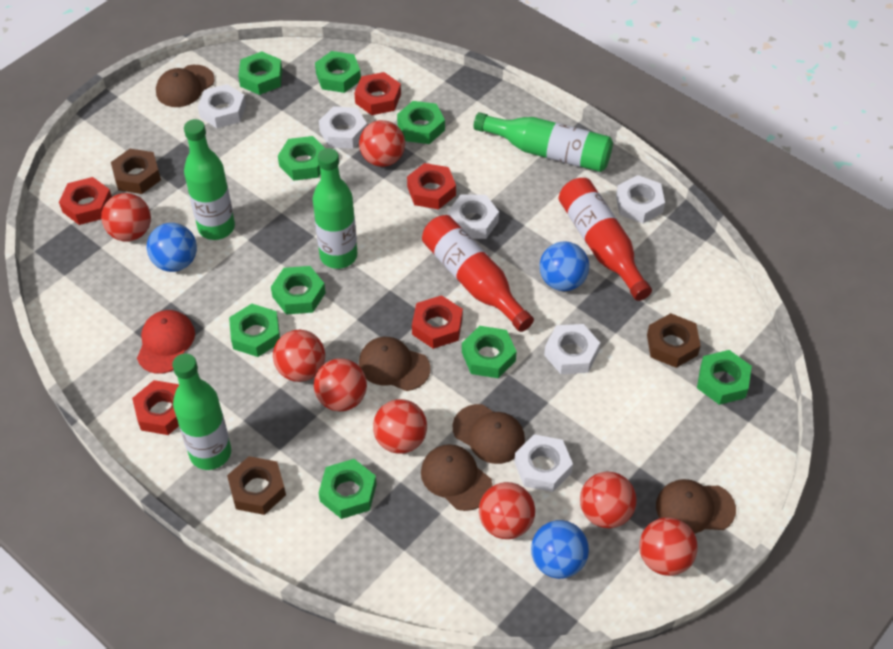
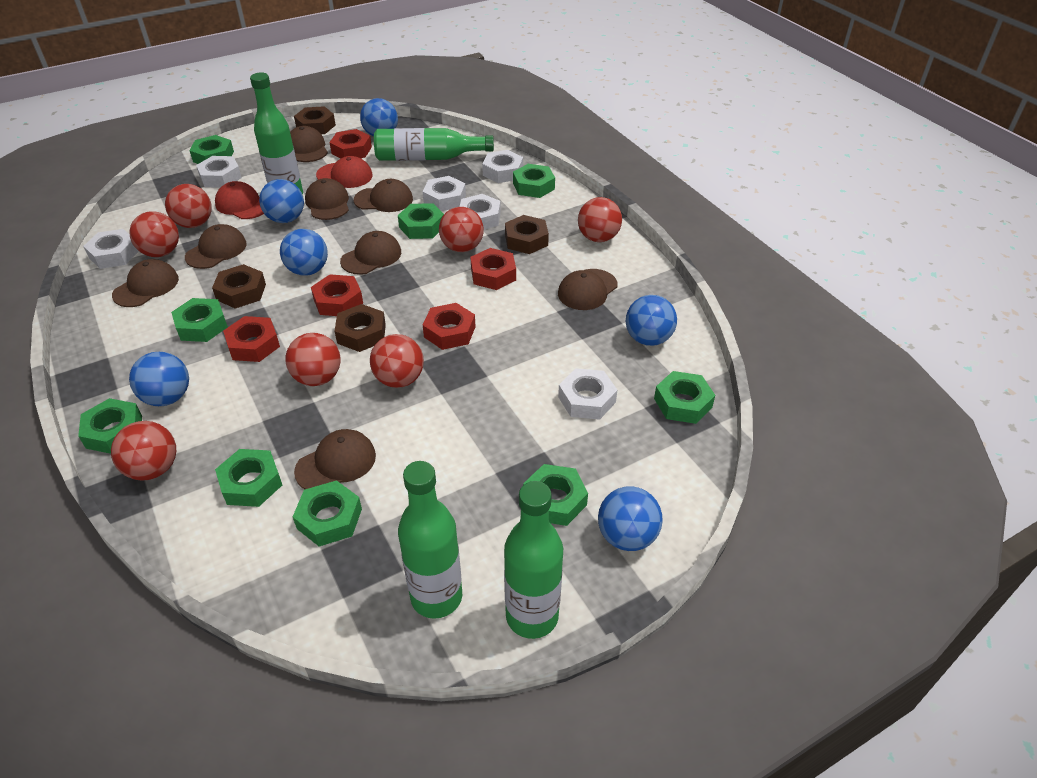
blue ball: [147,223,197,272] [531,520,589,579] [540,242,589,291] = 3 -> [129,352,189,406] [259,179,304,223] [280,229,328,276] [360,98,398,137] [598,486,663,551] [626,295,677,346] = 6
brown cap: [156,65,215,107] [359,337,430,391] [421,444,493,511] [453,404,525,464] [656,479,736,534] = 5 -> [112,259,179,307] [185,224,247,269] [290,126,328,162] [294,429,376,489] [305,178,349,220] [340,231,401,275] [354,179,413,212] [558,269,618,310] = 8
brown nut: [111,149,161,194] [227,456,286,515] [647,313,701,368] = 3 -> [212,264,266,309] [294,106,336,134] [335,304,386,352] [505,215,549,254] = 4
red ball: [101,193,151,242] [273,330,325,382] [314,358,367,411] [359,120,405,167] [373,399,427,454] [479,482,535,539] [580,472,637,528] [639,517,698,576] = 8 -> [111,421,176,481] [129,211,179,257] [165,184,212,228] [285,333,341,386] [370,334,424,388] [439,207,484,252] [578,197,622,242] = 7
red bottle: [422,215,534,332] [559,178,652,301] = 2 -> none = 0
red cap: [137,310,195,374] = 1 -> [215,181,264,219] [316,156,373,188] = 2

